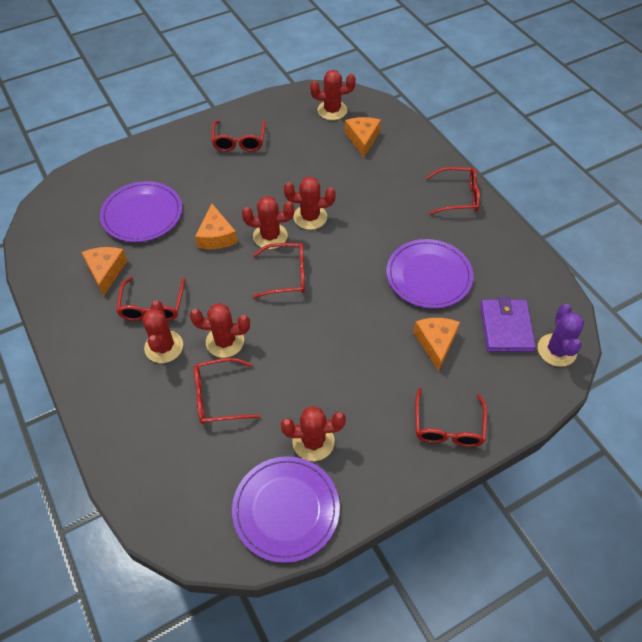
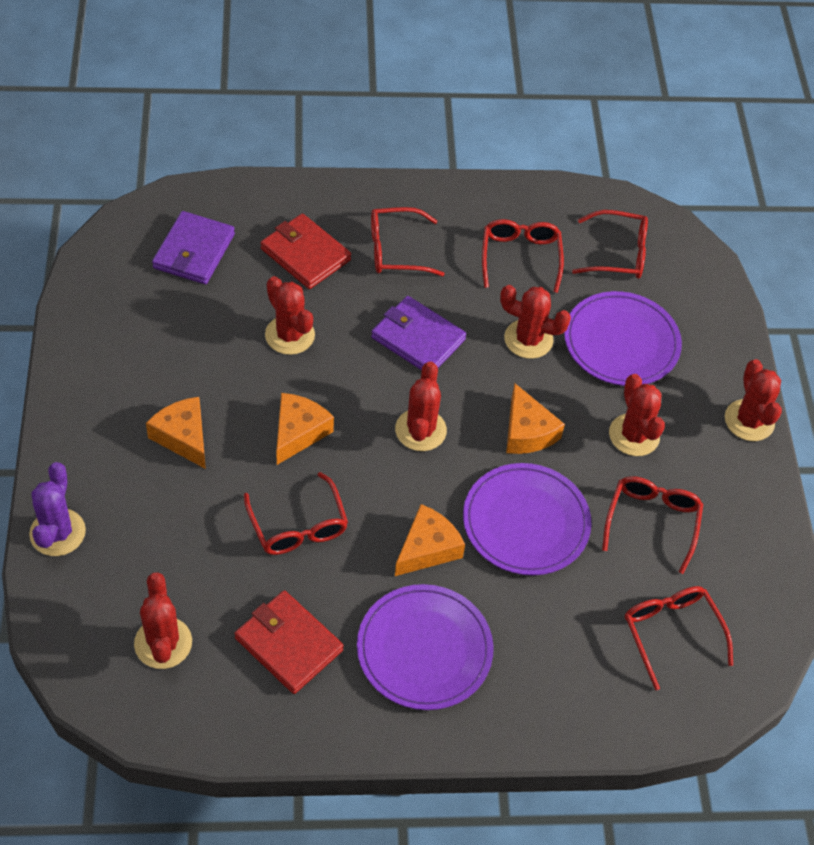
purple wallet: [480,297,536,352] = 1 -> [152,211,235,284] [371,296,466,370] = 2
red wallet: none = 0 -> [235,590,344,694] [260,213,351,289] = 2

